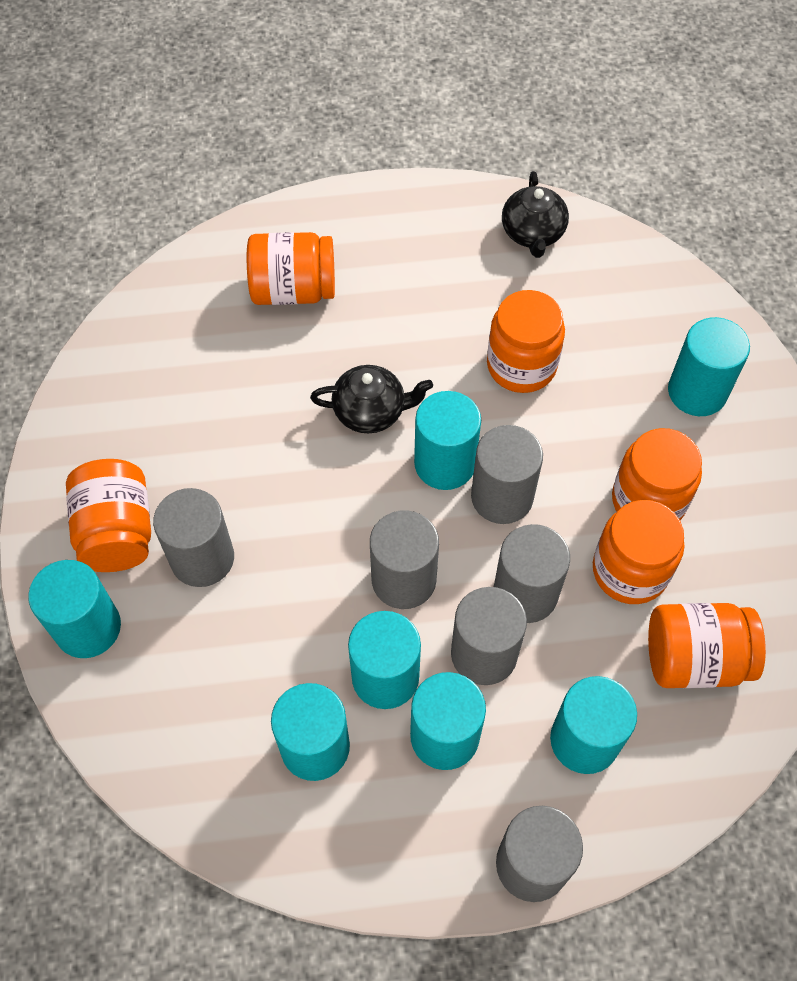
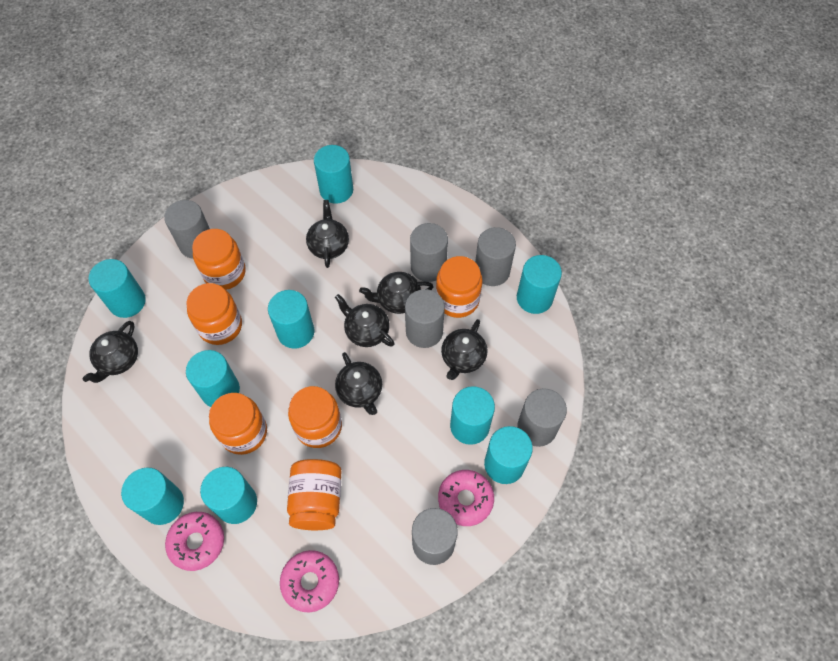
black teapot: [310,365,433,433] [502,171,569,258] = 2 -> [82,321,138,383] [306,200,349,268] [335,294,395,347] [335,352,382,415] [359,272,434,314] [441,319,488,380] = 6
pink donut: none = 0 -> [165,512,224,571] [280,550,339,612] [438,470,494,526] = 3
turquoise cylinder: [28,560,121,658] [271,683,350,781] [348,611,421,709] [410,672,486,770] [414,391,481,490] [550,676,637,774] [668,317,750,416] = 7 -> [88,259,146,318] [121,467,184,525] [186,350,240,407] [200,467,257,524] [268,290,314,349] [314,145,353,204] [450,386,495,445] [484,426,533,484] [517,255,562,314] = 9

